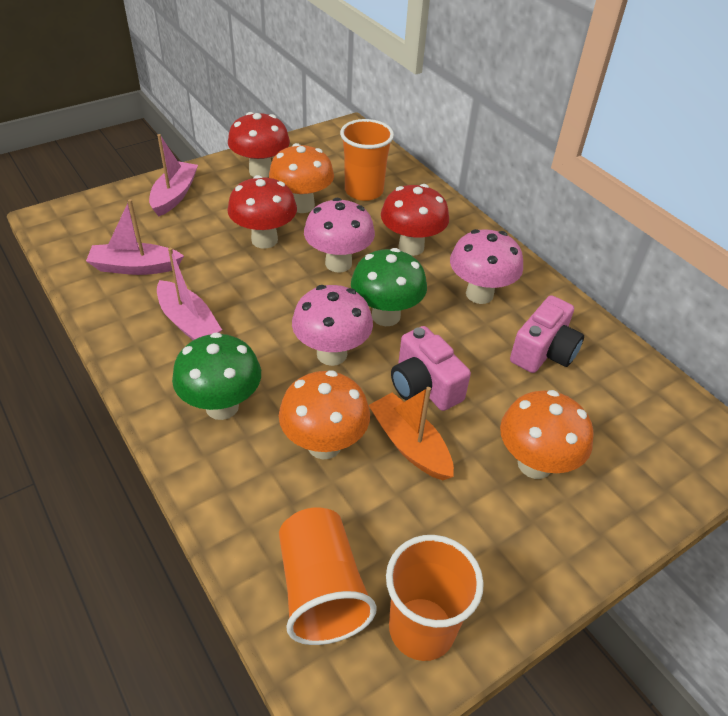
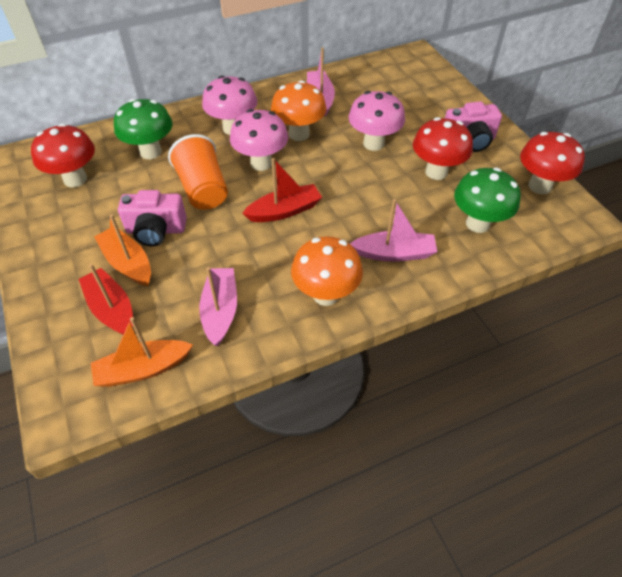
orange boat: [369,387,454,480] = 1 -> [91,317,193,387] [94,215,151,286] = 2
orange cup: [279,507,377,645] [340,119,394,201] [386,535,484,661] = 3 -> [168,134,228,210] = 1
orange mushroom: [269,143,334,213] [279,370,370,459] [500,390,594,479] = 3 -> [271,80,326,141] [291,236,363,306] = 2
red boat: none = 0 -> [79,264,133,335] [242,158,322,222] = 2

